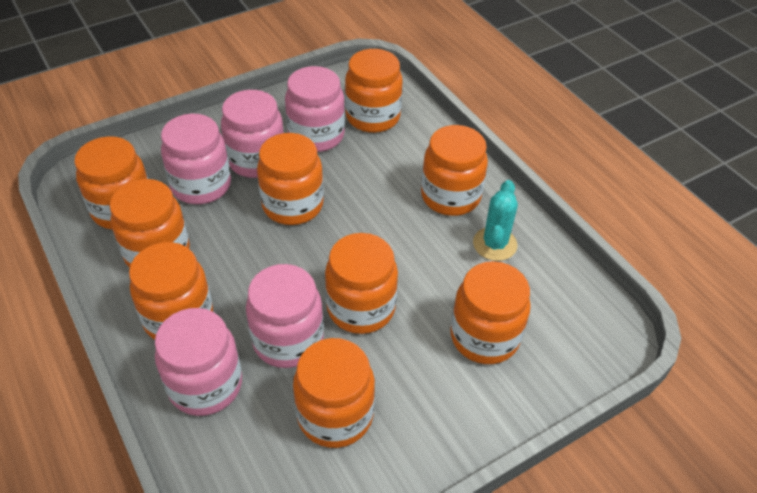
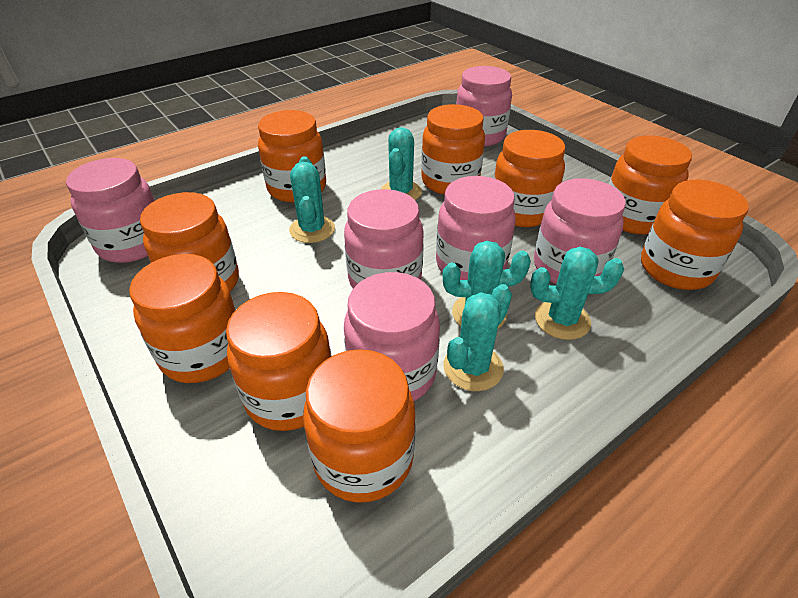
pink jar: [155,308,242,416] [161,114,231,204] [221,90,284,178] [246,264,324,368] [285,66,345,152] = 5 -> [66,158,155,263] [344,189,424,288] [344,272,440,401] [436,176,516,280] [456,66,512,147] [534,178,626,284] = 6
turquoise cactus: [473,180,518,261] = 1 -> [289,156,335,243] [381,127,422,200] [443,241,531,329] [443,284,512,391] [530,247,624,340] = 5

